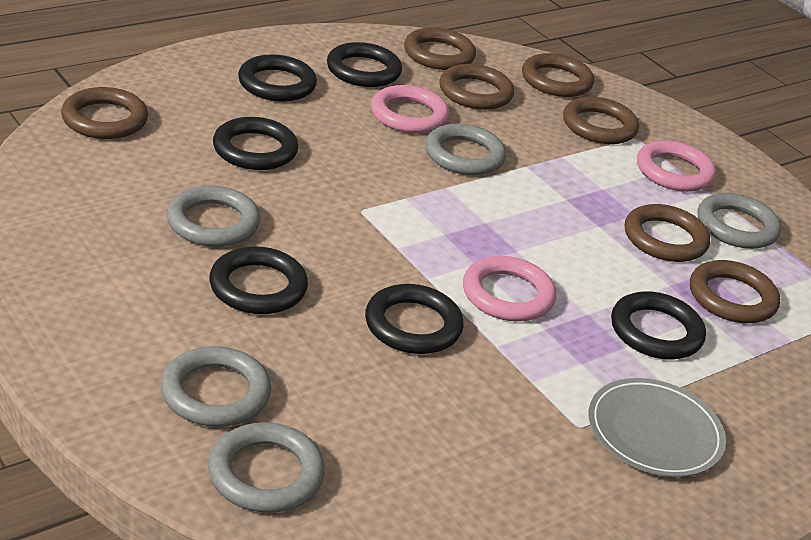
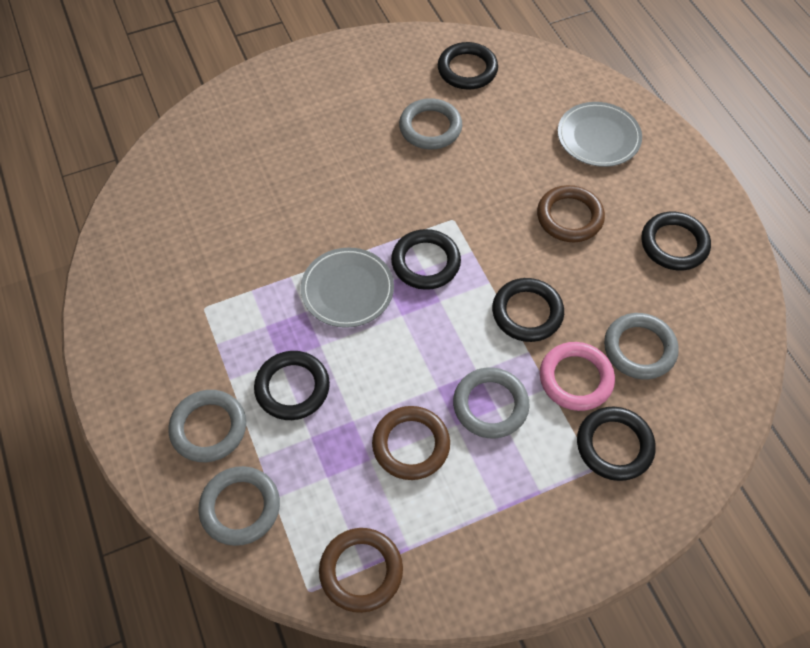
brown ring: [61,87,148,139] [404,27,476,70] [439,64,514,110] [522,53,594,97] [563,97,639,144] [625,204,710,262] [690,260,780,323] = 7 -> [319,528,403,613] [372,406,450,480] [537,185,605,242] = 3
grey plate: [589,378,726,477] = 1 -> [301,248,394,328] [558,102,642,167] = 2
pink ring: [371,85,449,134] [463,256,556,322] [637,141,716,192] = 3 -> [540,342,615,411] = 1

